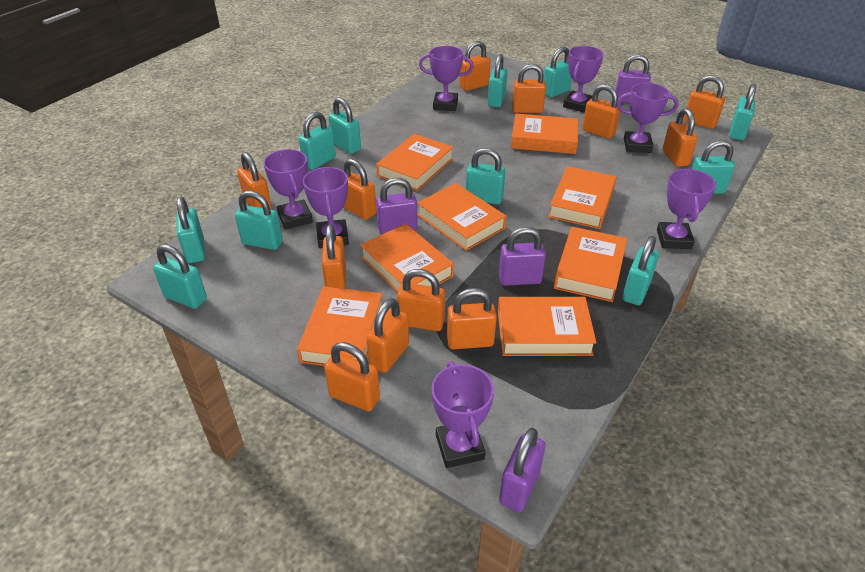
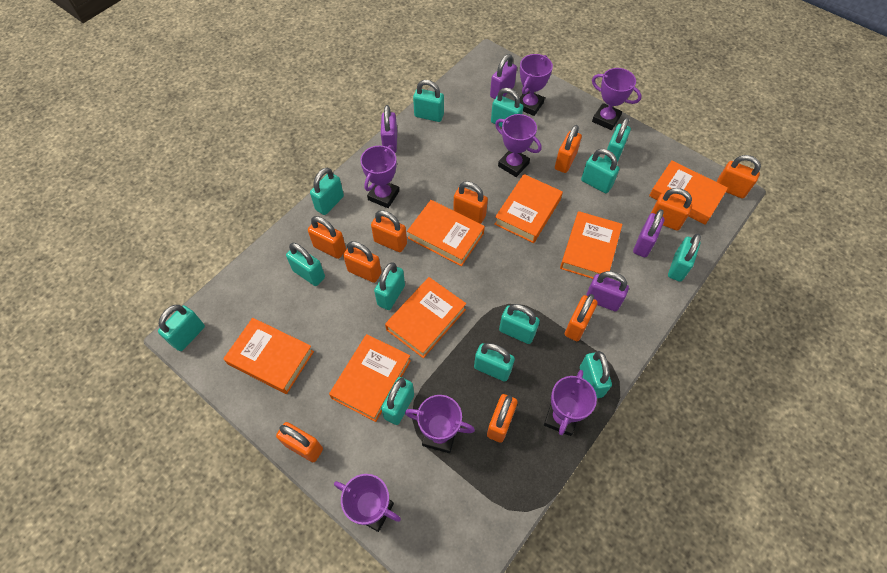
orange book: [297,286,382,366] [360,224,454,292] [376,134,453,191] [417,183,507,251] [498,297,597,356] [511,114,578,154] [548,166,616,229] [554,227,627,302] = 8 -> [223,318,314,394] [329,334,411,422] [385,277,466,358] [407,200,485,266] [494,174,563,243] [560,211,622,279] [649,161,728,225] = 7
orange padlock: [237,152,272,210] [322,224,346,289] [324,342,380,411] [343,159,376,220] [366,298,409,373] [397,269,445,331] [447,288,497,350] [460,41,491,91] [512,64,546,113] [582,84,620,139] [662,108,698,167] [684,75,725,129] = 12 -> [276,422,323,462] [308,216,346,259] [343,241,381,283] [371,210,407,252] [453,181,488,224] [487,394,518,443] [555,125,582,173] [565,294,597,341] [651,188,692,231] [716,155,761,199] = 10
turquoise padlock: [153,244,207,309] [177,196,205,263] [235,191,283,250] [299,112,336,170] [328,97,361,154] [466,148,505,204] [488,54,508,107] [544,47,572,98] [623,236,659,305] [692,140,735,194] [730,84,756,140] = 11 -> [158,305,205,351] [286,243,325,286] [310,168,344,215] [374,262,405,310] [381,377,414,425] [413,80,444,122] [474,343,515,381] [491,88,523,127] [499,304,540,344] [580,351,612,398] [581,149,619,193] [604,118,631,163] [668,234,701,282] = 13

